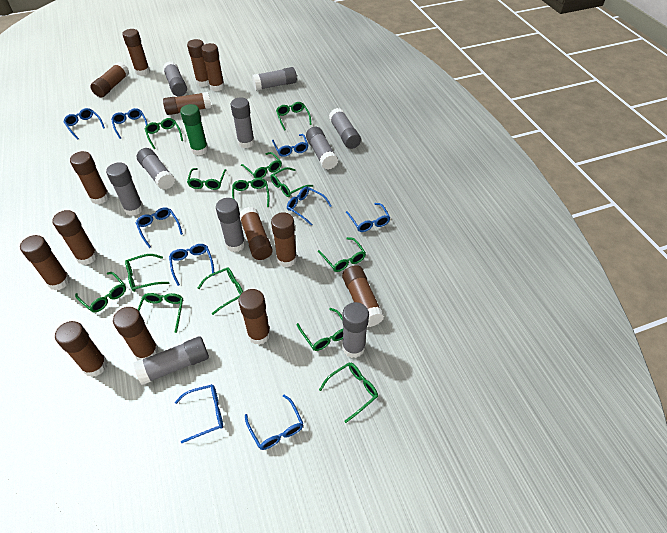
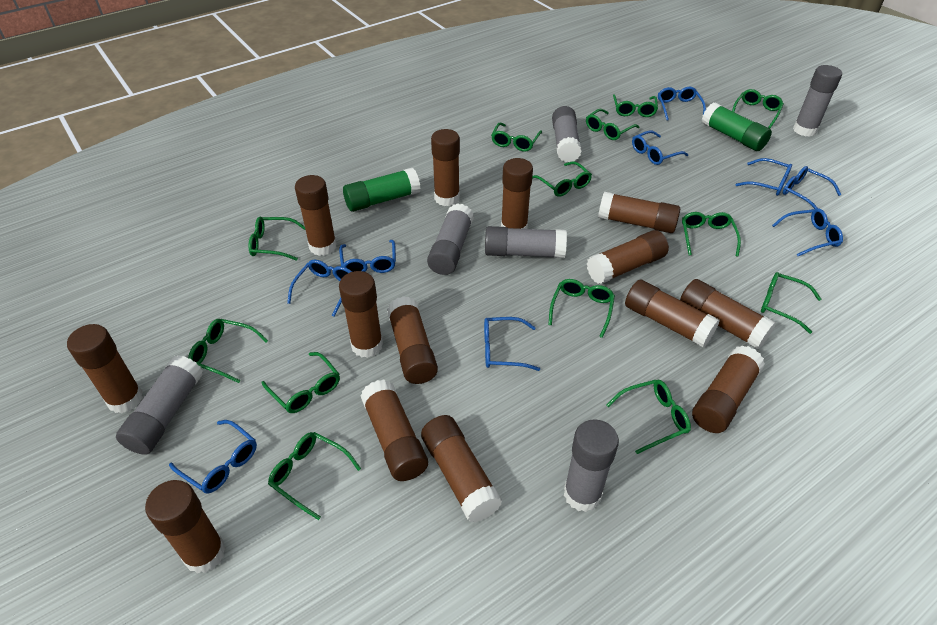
green glue stick: [180,104,208,155] = 1 -> [343,168,421,212] [702,102,772,151] = 2
grey glue stick: [106,162,144,216] [134,336,209,385] [137,148,175,190] [163,61,187,96] [216,198,246,252] [231,97,255,148] [252,67,297,91] [306,127,338,170] [329,108,361,149] [342,302,369,358] = 10 -> [116,355,203,455] [427,203,474,275] [485,226,567,258] [552,106,582,162] [564,419,619,512] [793,65,842,137] = 6

